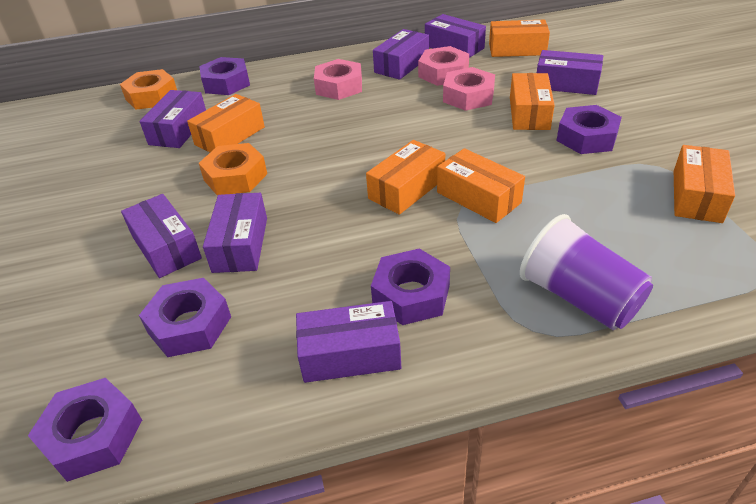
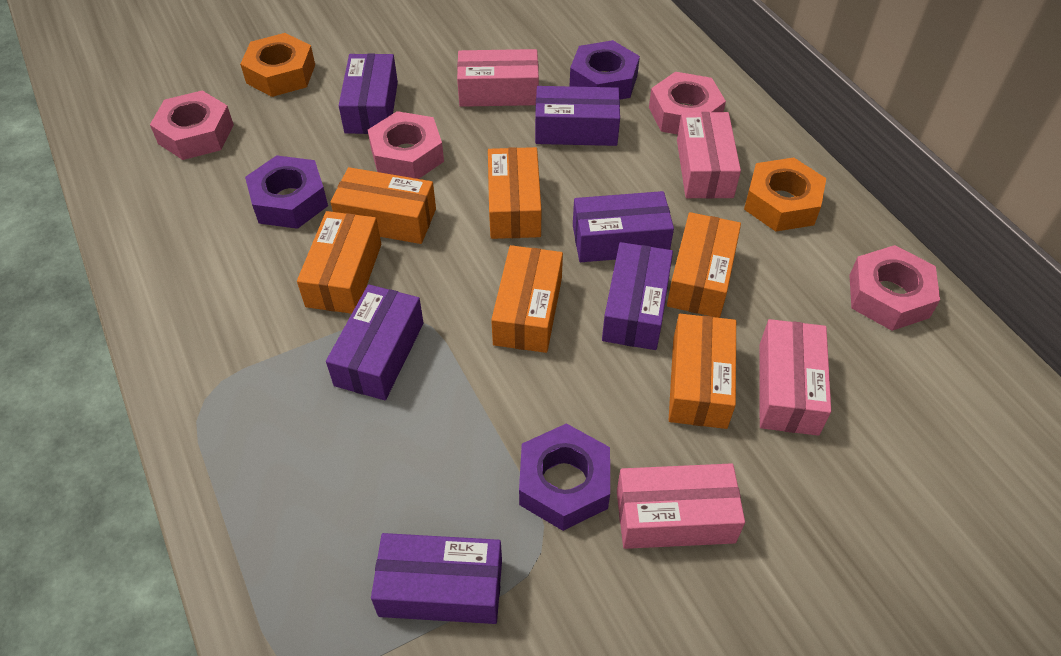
pink box: none = 0 -> [457,49,539,107] [617,463,745,549] [677,112,741,199] [759,319,831,436] = 4
pink nut: [314,59,362,100] [418,46,469,86] [443,67,495,111] = 3 -> [150,90,234,160] [368,111,444,179] [649,72,726,135] [849,245,940,331] = 4
purple box: [121,194,202,278] [140,90,206,148] [203,193,267,273] [296,301,401,383] [373,29,429,80] [425,14,486,58] [537,50,603,95] = 7 -> [326,284,423,400] [339,54,398,134] [371,533,502,624] [535,86,620,146] [573,191,674,262] [602,242,673,350] = 6
purple cup: [520,214,653,330] = 1 -> none = 0
purple nut: [28,378,142,482] [139,278,231,357] [199,57,250,95] [371,248,450,325] [557,105,622,154] = 5 -> [245,155,328,229] [519,423,610,531] [570,40,640,100] = 3

